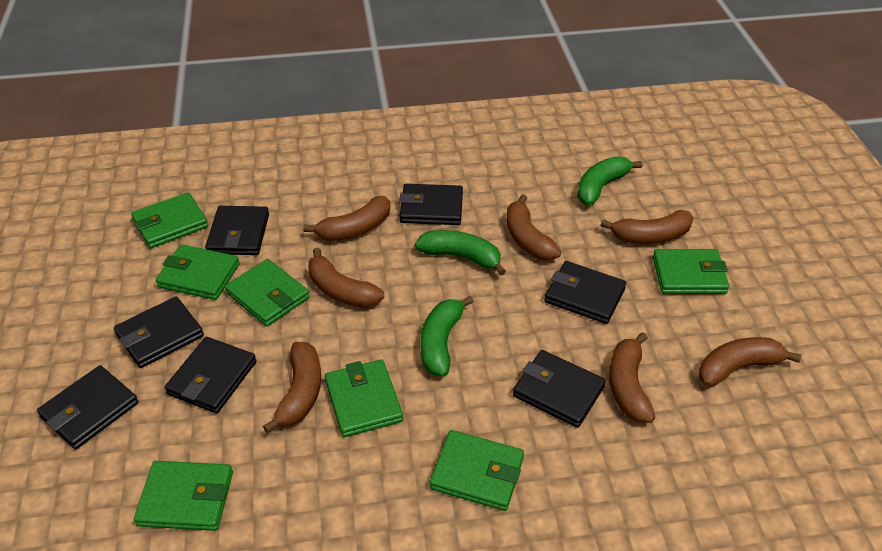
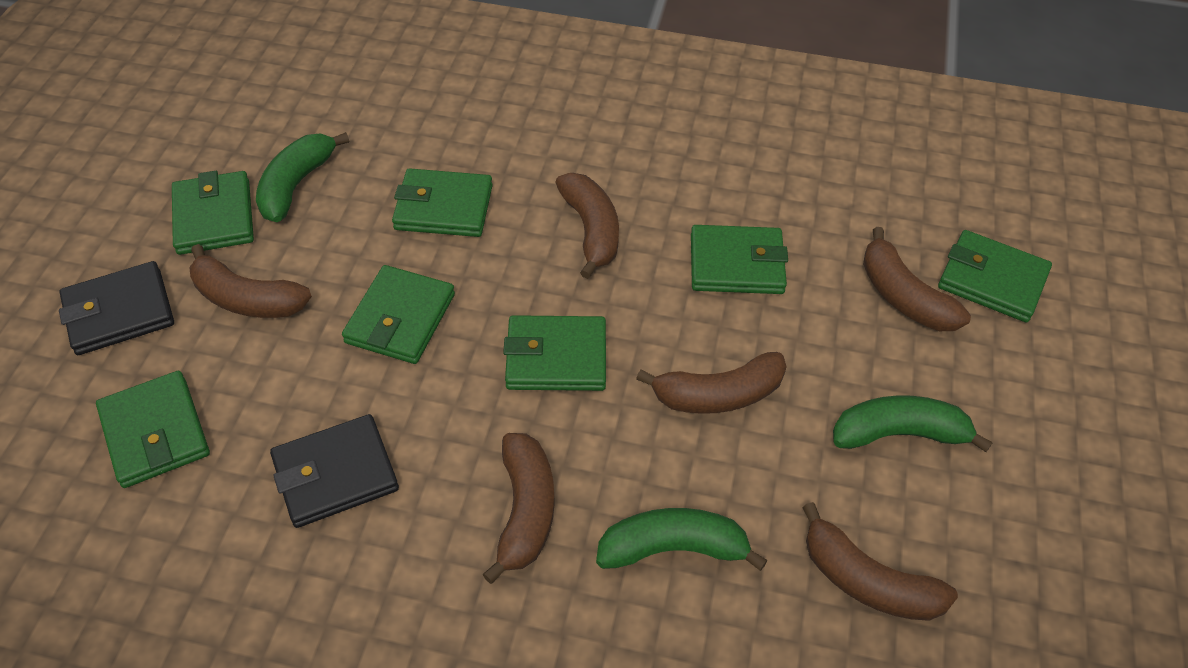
black wallet: [37,365,138,450] [114,297,204,368] [164,337,257,414] [205,206,269,255] [399,184,463,225] [513,350,606,428] [544,261,626,324] = 7 -> [59,261,174,355] [270,414,399,528] = 2
brown banana: [263,342,321,433] [303,196,390,241] [308,248,384,308] [507,194,561,261] [601,210,693,244] [609,332,655,423] [699,337,801,387] = 7 -> [189,244,312,318] [482,433,555,584] [555,173,619,279] [636,352,787,414] [802,502,958,621] [863,227,971,331] = 6

